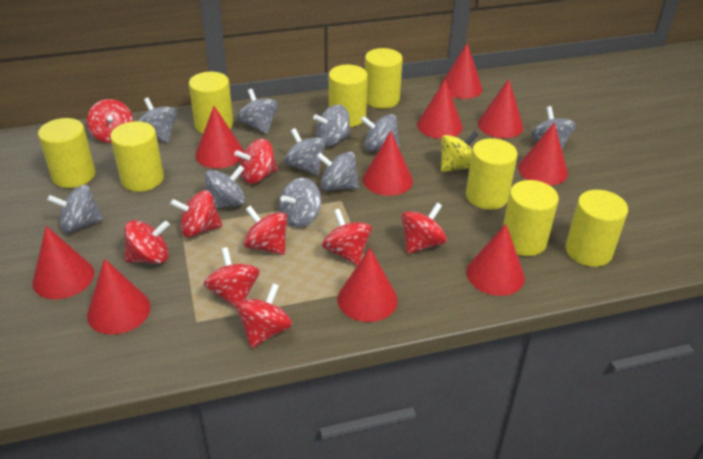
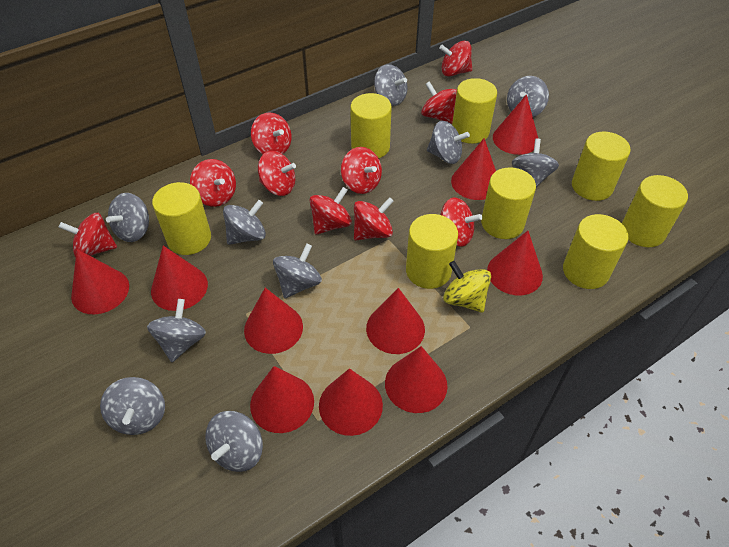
red spinning top: [87,99,133,143] [124,220,170,264] [170,190,222,237] [204,247,259,308] [234,139,278,184] [236,283,292,348] [244,206,287,255] [322,209,372,265] [402,203,447,254] = 9 -> [59,213,117,257] [190,159,236,207] [251,112,292,154] [258,151,296,196] [309,187,352,235] [341,147,382,194] [354,197,394,240] [421,81,457,124] [439,41,472,77] [440,197,482,247] = 10

